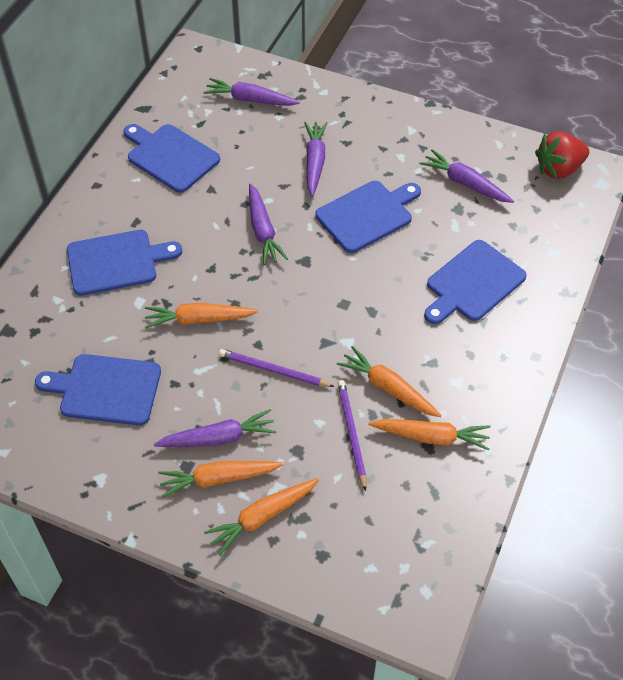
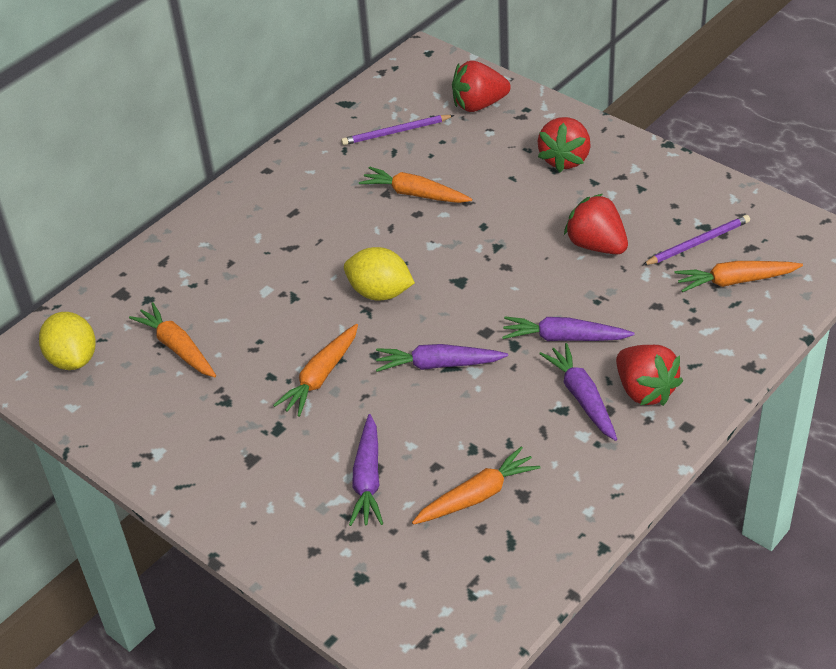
blue cutting board: [35,354,161,426] [67,230,182,296] [124,124,220,193] [316,181,421,253] [424,240,527,324] = 5 -> none = 0
purple carrot: [154,409,276,447] [203,78,300,106] [249,183,288,265] [304,122,328,197] [420,149,514,203] = 5 -> [349,414,383,526] [376,344,508,372] [502,316,635,341] [539,343,617,441] = 4
red strawberry: [535,131,589,179] = 1 -> [452,60,511,112] [538,117,591,172] [564,194,628,254] [616,345,683,406] = 4
yellow lemon: none = 0 -> [39,312,96,370] [344,247,415,300] = 2

